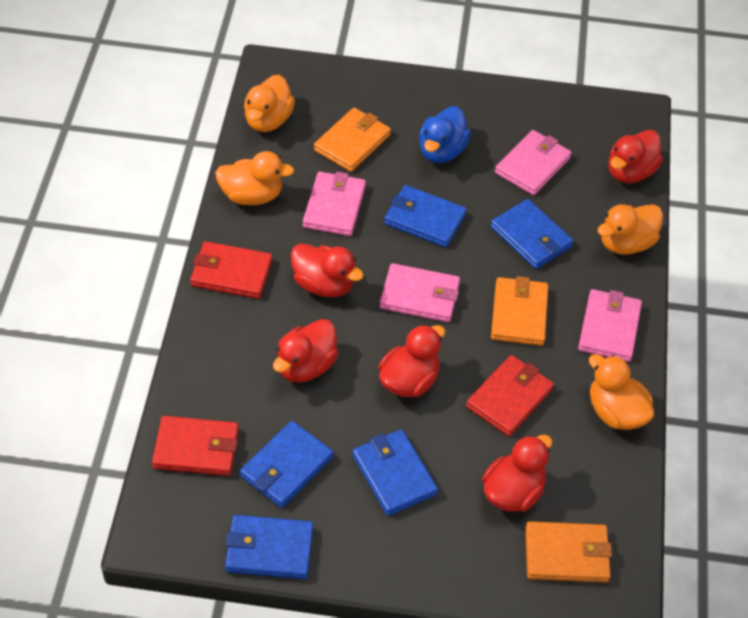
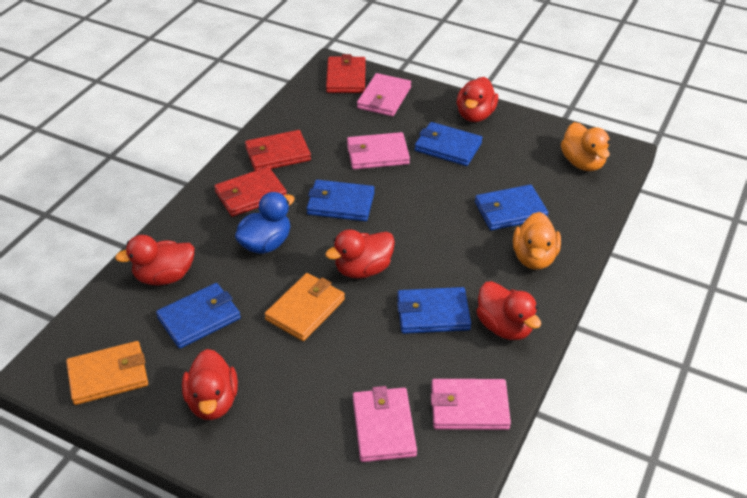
orange duck: [215,151,294,205] [244,75,295,132] [589,354,654,430] [597,204,663,255] = 4 -> [513,212,561,270] [561,122,610,171] = 2
orange wallet: [314,108,391,172] [491,276,548,346] [525,521,612,583] = 3 -> [66,341,148,405] [265,273,345,341] = 2

